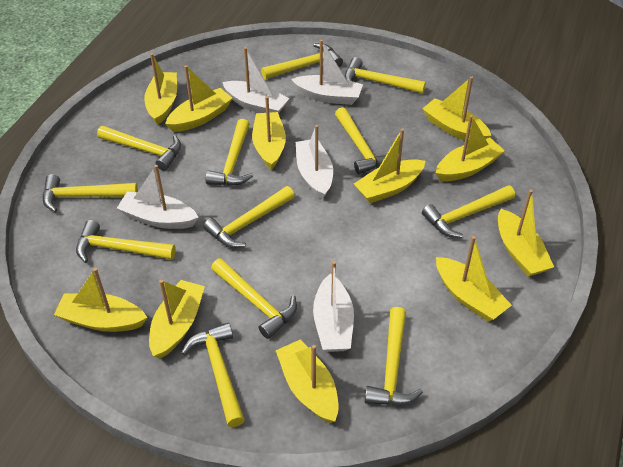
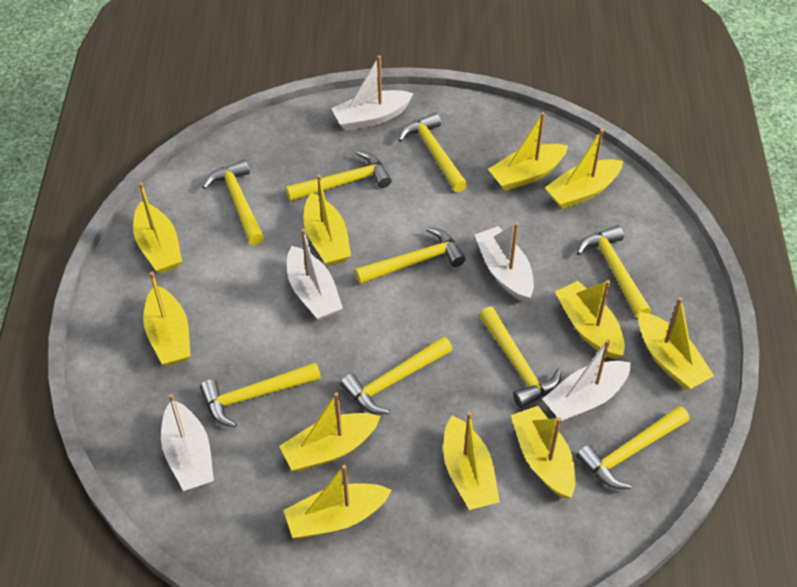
yellow hammer: [43,174,138,212] [76,220,176,263] [97,126,181,171] [181,323,245,427] [203,186,295,248] [205,119,253,186] [211,258,297,339] [261,43,343,79] [335,107,387,174] [345,57,426,94] [365,307,423,405] [422,185,515,238] = 12 -> [200,362,321,428] [202,160,264,245] [286,151,392,202] [340,336,453,414] [355,227,466,284] [398,113,468,192] [479,307,561,408] [576,406,689,489] [577,225,651,319] = 9

